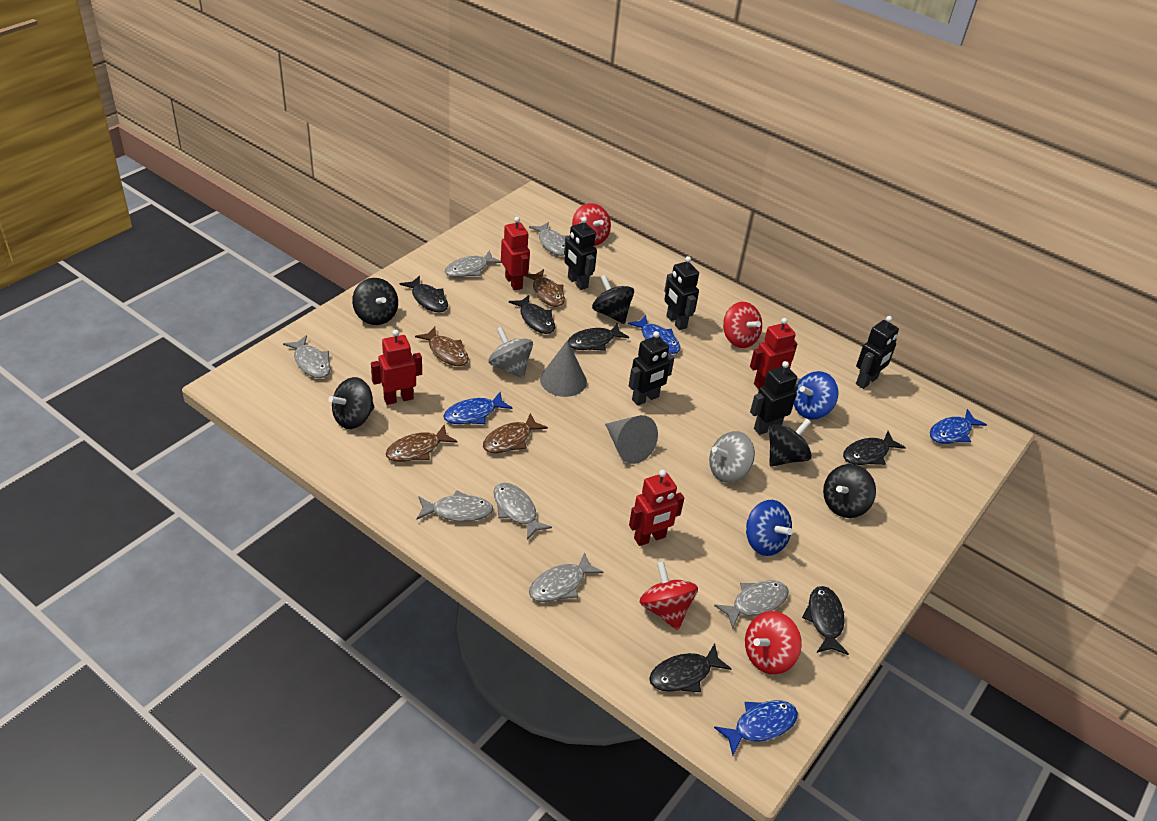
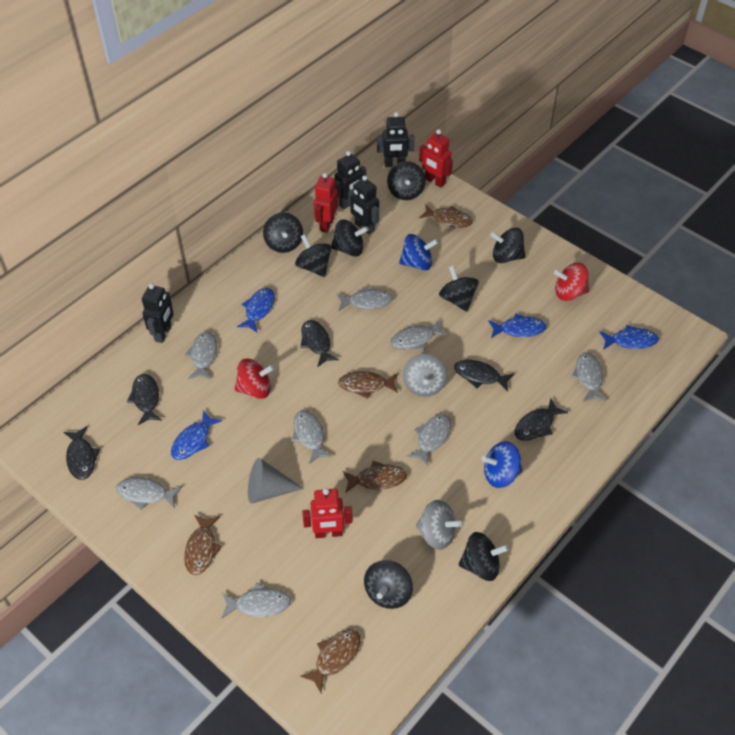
black fish: [400,276,448,313] [509,295,555,334] [568,323,629,351] [649,643,732,692] [802,586,849,655] [843,431,906,465] = 6 -> [63,426,100,480] [127,374,162,425] [300,320,339,367] [454,360,514,392] [515,398,568,441] = 5
black robot: [564,217,597,290] [629,331,674,406] [664,256,699,330] [750,361,798,435] [856,316,899,389] = 5 -> [142,283,174,343] [334,151,366,209] [348,175,379,235] [377,112,414,167] = 4
black spinning top: [328,377,374,429] [352,278,398,325] [592,275,634,324] [769,418,812,466] [823,464,876,518] = 5 -> [263,213,303,253] [295,234,332,277] [331,219,368,257] [364,560,413,609] [387,161,426,200] [439,266,479,312] [458,532,509,581] [490,228,526,263] = 8
brown fish: [386,425,458,462] [415,327,469,366] [483,413,548,453] [525,269,565,307] = 4 -> [184,515,222,575] [300,629,361,693] [338,371,398,399] [343,461,407,493] [419,204,473,228] = 5
grey cone: [540,340,587,397] [605,415,658,464] = 2 -> [248,458,304,504] = 1
grey fish: [283,335,331,378] [416,490,493,522] [445,251,502,277] [494,483,552,540] [529,222,567,256] [529,552,603,602] [714,580,789,629] = 7 -> [116,477,182,510] [185,332,217,379] [222,583,291,618] [292,410,332,464] [337,287,393,311] [390,319,448,350] [407,414,451,466] [571,352,607,401] = 8
red robot: [371,330,422,405] [501,217,530,291] [629,470,684,546] [750,318,798,390] = 4 -> [302,488,352,538] [314,173,338,233] [419,129,453,188] = 3
red spinning top: [572,203,611,246] [639,561,698,630] [723,302,762,348] [745,611,802,675] = 4 -> [234,359,274,399] [554,263,589,301] = 2

